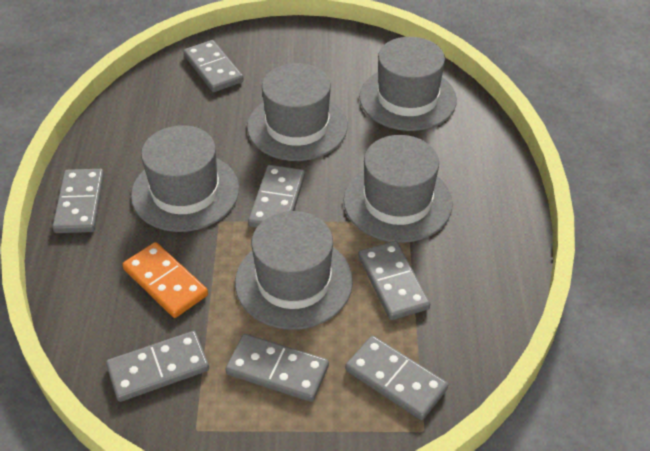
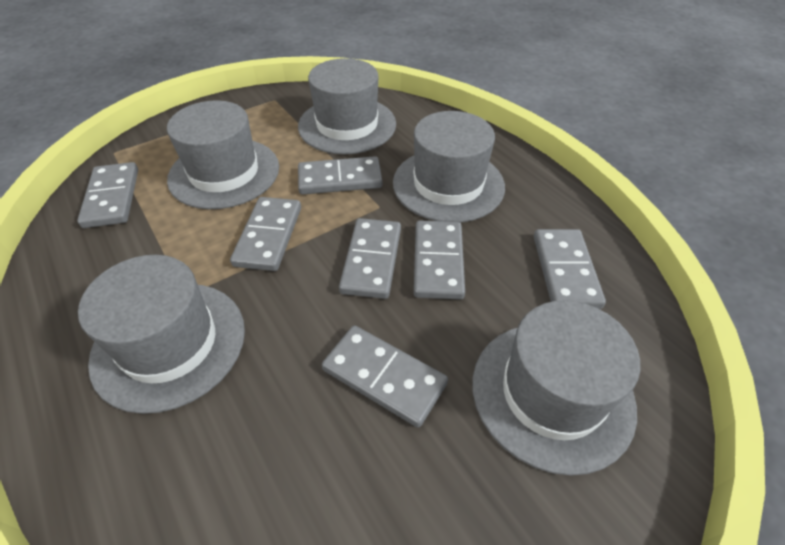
orange domino: [122,242,208,318] = 1 -> none = 0

